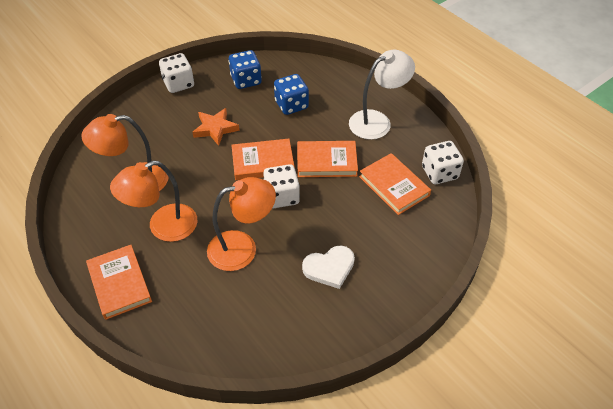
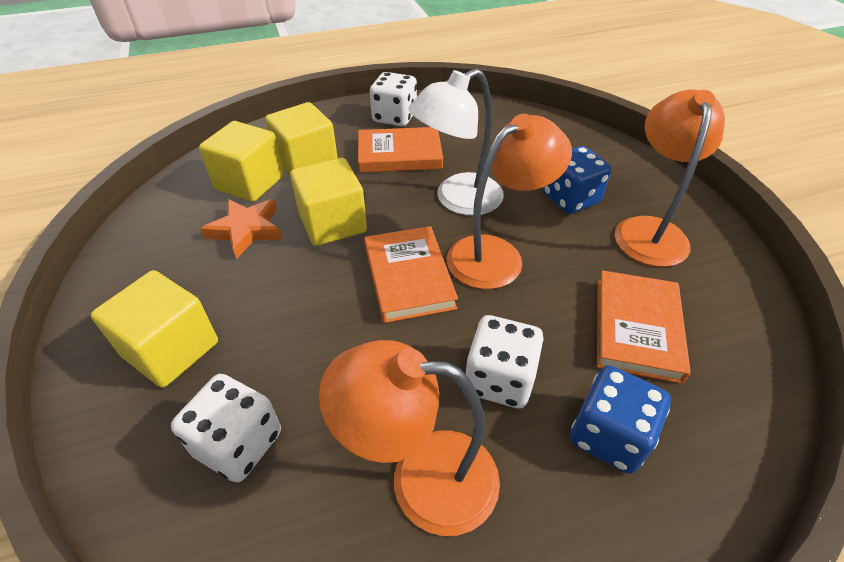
orange book: [86,245,152,320] [231,139,295,180] [297,141,358,177] [359,153,431,215] = 4 -> [358,127,443,173] [364,226,458,323] [597,270,691,384] = 3
white heart: [302,246,355,289] = 1 -> none = 0
yellow cube: none = 0 -> [91,270,218,388] [199,121,284,202] [265,102,338,176] [290,158,367,246] = 4

